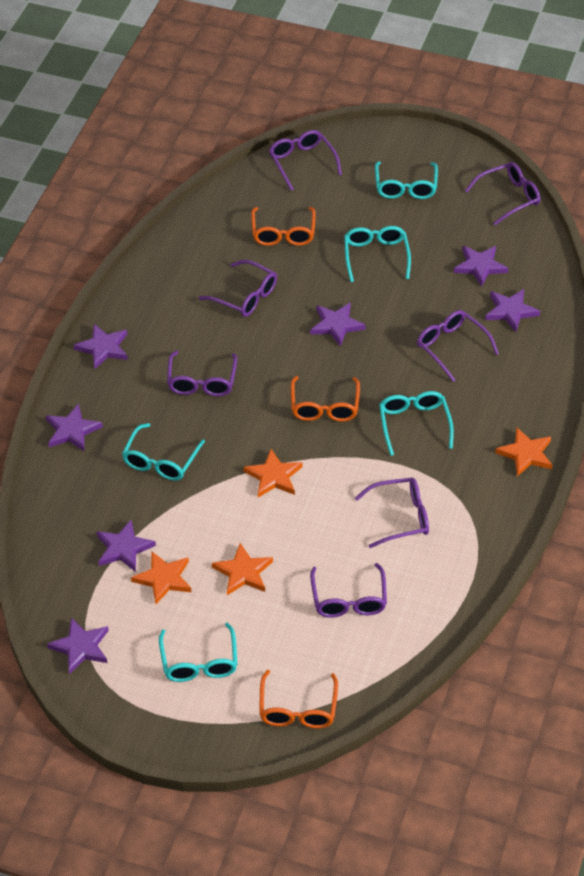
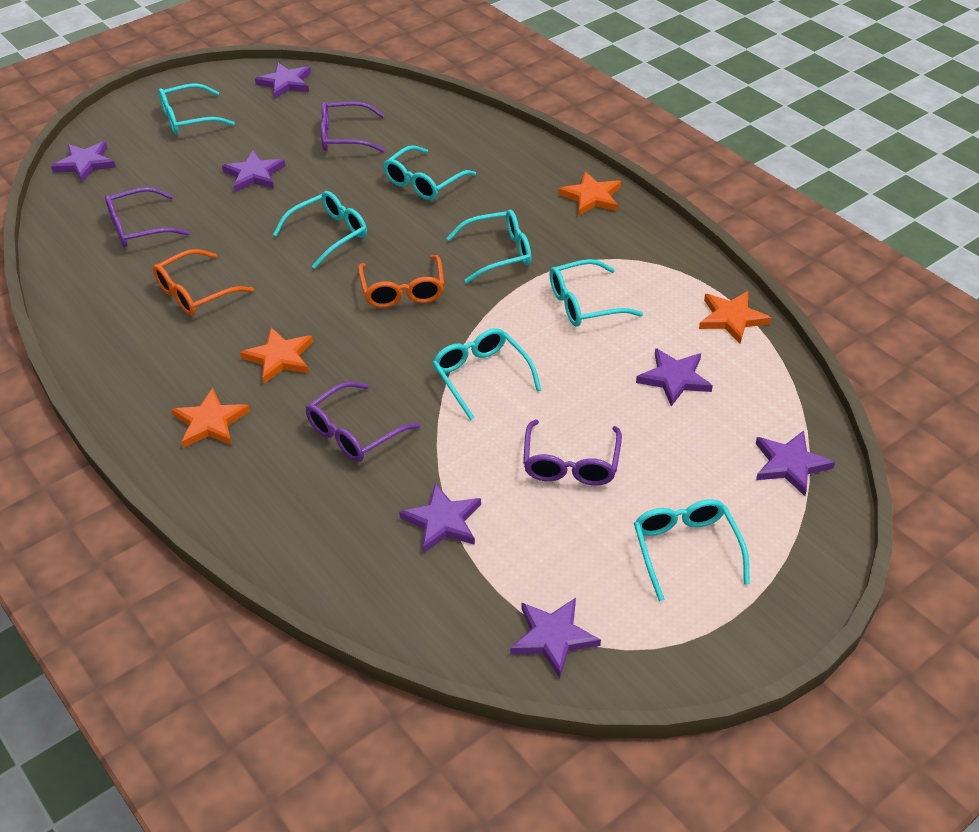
orange glasses: [251,207,316,246] [259,670,338,728] [291,376,360,422] = 3 -> [153,249,254,316] [358,255,444,308] = 2
purple glasses: [167,351,237,396] [199,260,277,317] [269,130,342,191] [310,563,387,618] [355,478,429,548] [417,310,499,382] [465,162,540,225] = 7 -> [105,187,190,247] [305,381,420,462] [321,101,385,153] [523,420,622,485] = 4
turquoise glasses: [122,423,205,481] [159,622,237,682] [344,226,411,282] [375,161,438,199] [379,391,454,456] = 5 -> [159,83,235,134] [273,191,367,269] [383,145,476,200] [433,328,541,420] [447,210,531,283] [550,259,643,326] [634,499,750,601] = 7

